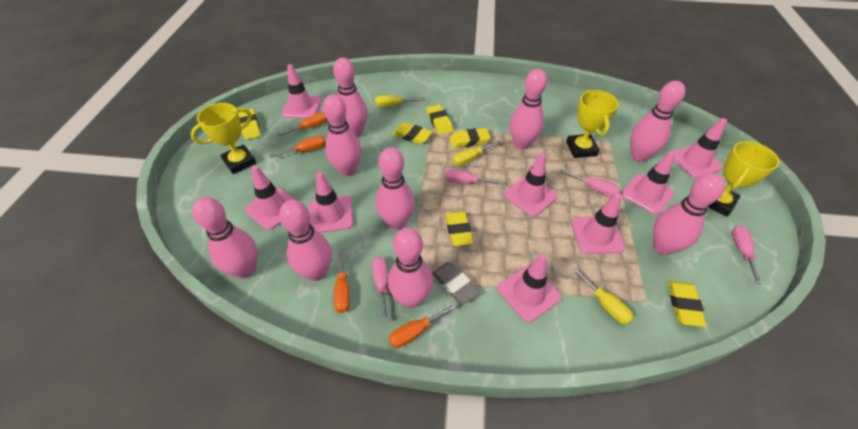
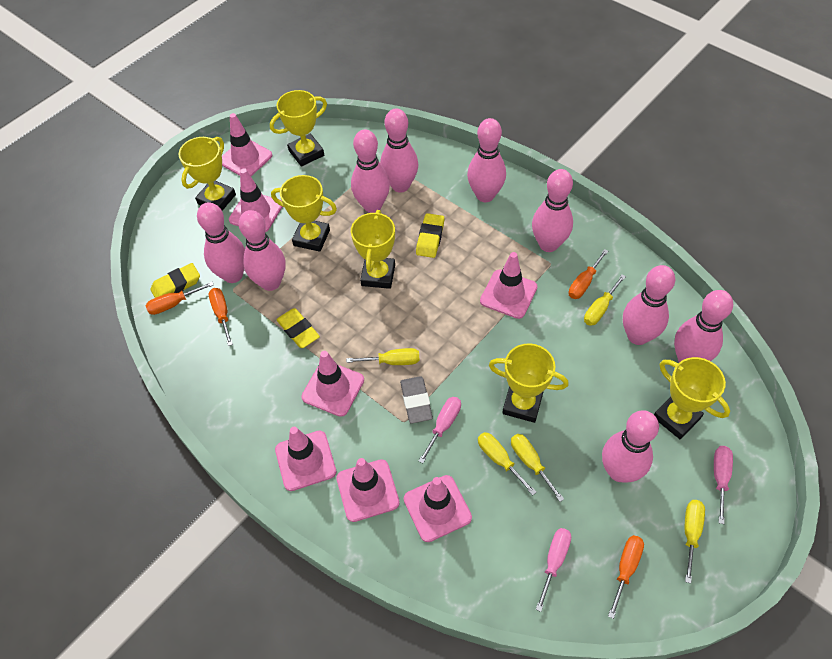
pink screwdriver: [372,256,388,323] [445,169,504,184] [560,169,620,197] [732,225,762,285] = 4 -> [419,397,461,463] [536,528,571,612] [714,446,733,524] = 3
pink traffic cone: [245,165,295,230] [281,64,321,119] [309,172,353,233] [498,254,561,322] [504,153,558,217] [572,193,625,254] [621,151,675,215] [673,118,727,178] = 8 -> [222,113,272,176] [229,168,282,232] [275,427,336,491] [301,351,364,417] [336,458,400,522] [404,475,472,542] [480,252,538,319] = 7
yellow eraser: [238,109,261,140] [392,122,432,144] [427,104,453,135] [445,211,473,246] [449,128,491,148] [668,281,706,327] = 6 -> [150,263,200,298] [276,308,320,348] [416,213,444,258] = 3
yellow screwdriver: [375,95,425,106] [453,140,501,165] [571,267,634,324] = 3 -> [346,348,420,365] [478,432,536,495] [511,434,564,502] [584,274,626,326] [685,500,705,583] = 5
yellow trophy: [191,103,256,174] [566,90,619,158] [708,141,780,217] = 3 -> [178,137,236,211] [270,90,327,167] [271,175,337,252] [351,210,395,289] [489,344,569,423] [654,357,730,439] = 6

